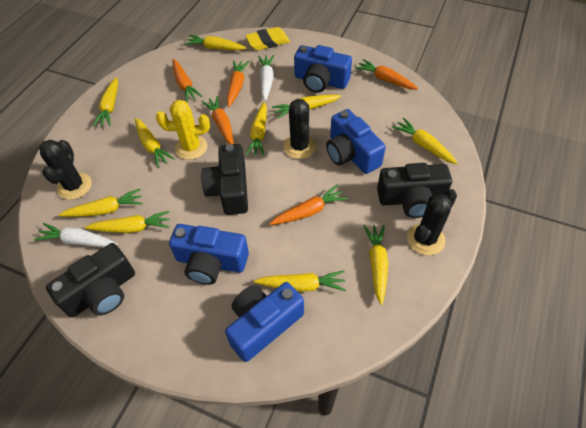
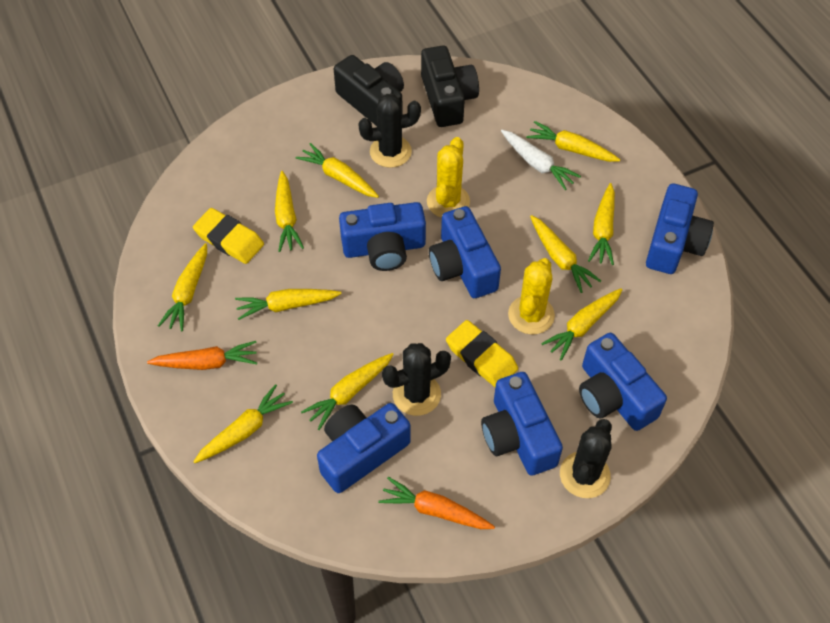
black camera: [46,243,135,317] [201,144,248,215] [377,163,452,218] = 3 -> [334,55,404,127] [421,46,479,127] = 2
blue camera: [169,224,249,285] [225,282,304,362] [294,45,352,93] [326,109,386,174] = 4 -> [317,403,411,493] [339,202,426,271] [429,206,501,298] [481,372,563,476] [579,333,667,431] [646,183,714,274] = 6
orange carrot: [173,59,203,102] [201,96,234,145] [227,60,249,107] [269,185,348,225] [355,59,418,90] = 5 -> [147,341,257,370] [378,477,495,529] = 2
white carrot: [34,223,118,247] [258,55,274,101] = 2 -> [501,130,581,190] = 1
yellow cactus: [156,100,210,160] = 1 -> [427,137,470,218] [508,258,555,335] = 2
yellow eraser: [245,27,290,50] = 1 -> [193,208,264,264] [446,320,518,387] = 2

